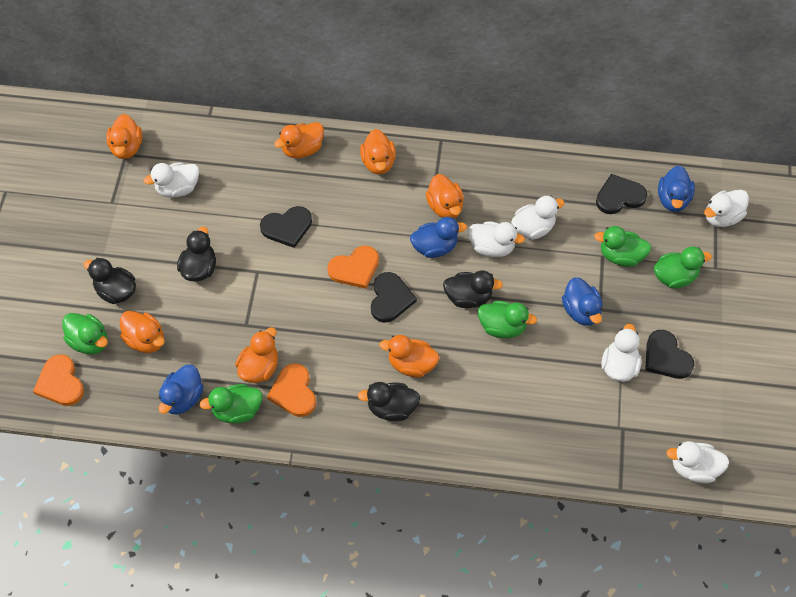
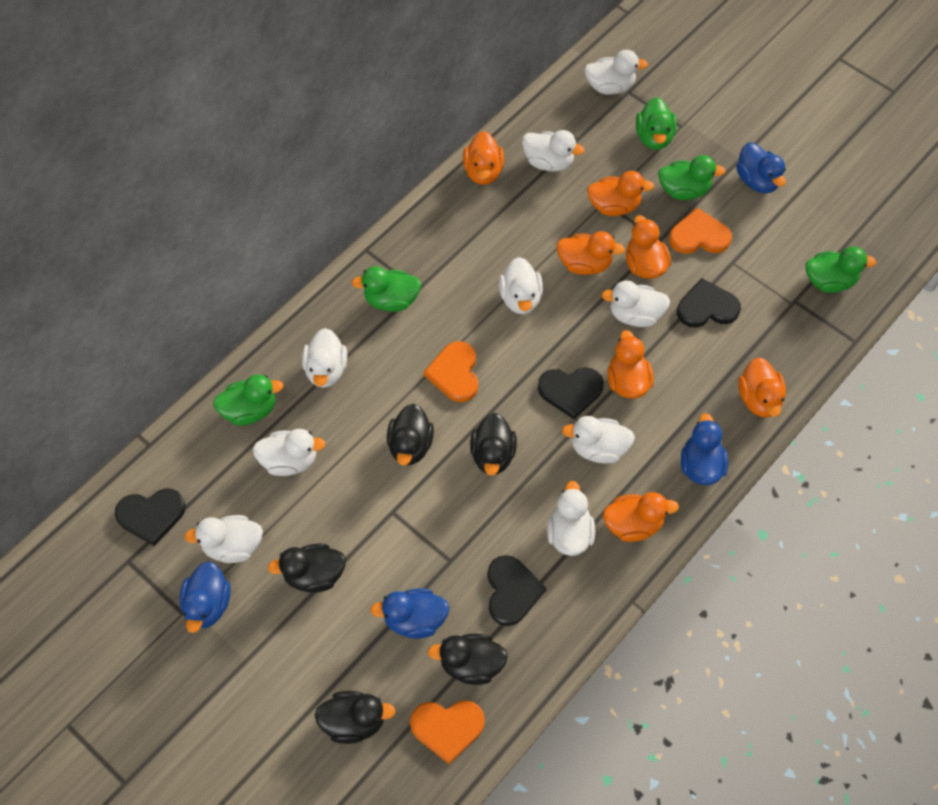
black duck: [83,258,136,304] [177,226,216,282] [358,382,420,421] [443,270,503,308] = 4 -> [268,543,346,593] [315,691,396,744] [387,404,434,466] [428,634,508,685] [470,413,517,476] = 5
white duck: [144,163,199,197] [468,221,525,257] [511,196,565,240] [601,324,642,382] [666,441,729,483] [704,190,749,227] = 6 -> [184,515,263,563] [252,429,326,476] [302,328,347,388] [499,257,543,314] [522,130,584,172] [547,481,595,556] [562,416,635,464] [584,50,648,95] [601,280,670,327] = 9

